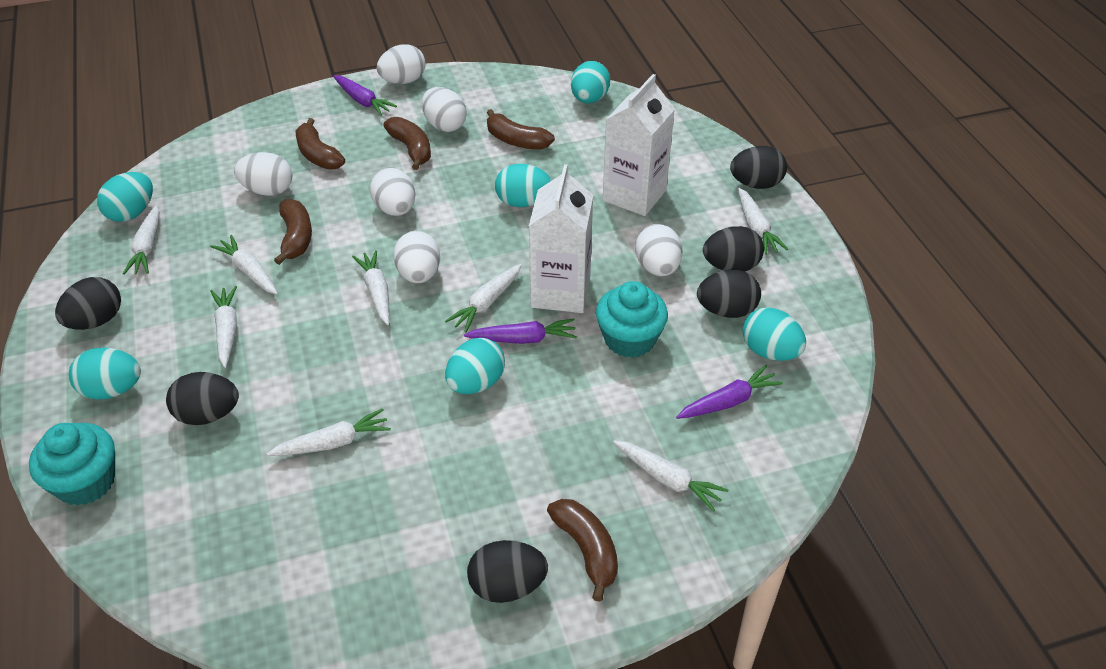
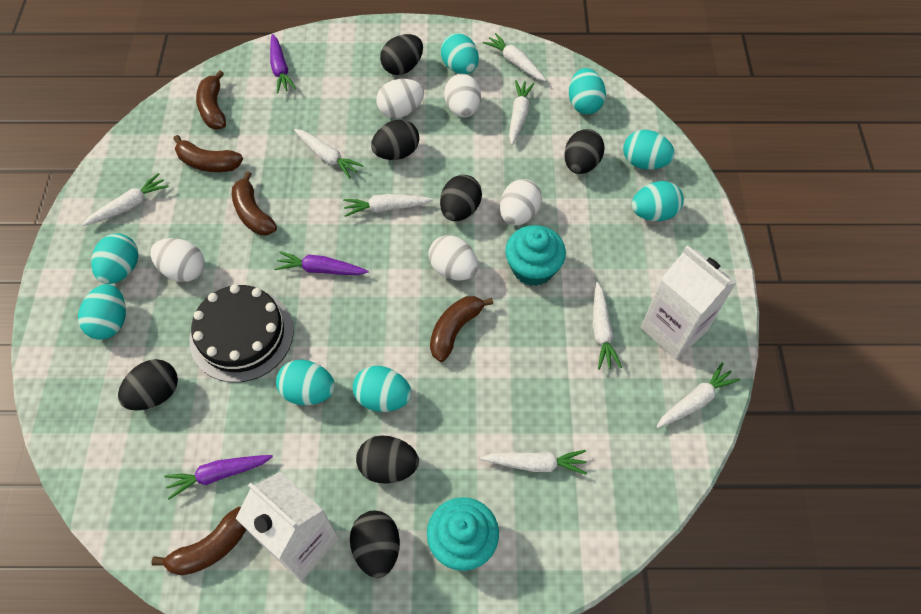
black cake: none = 0 -> [190,284,294,383] = 1
black egg: [55,277,121,330] [166,372,239,425] [467,540,548,603] [697,270,761,318] [703,226,764,272] [730,146,787,189] = 6 -> [118,359,178,410] [350,511,400,578] [356,435,419,484] [371,120,419,160] [380,34,423,75] [440,175,482,221] [564,129,605,174] = 7
turquoise egg: [69,347,141,400] [97,172,153,222] [445,338,505,394] [495,164,552,207] [571,61,610,103] [742,307,806,361] = 6 -> [78,284,126,340] [91,234,138,284] [276,360,335,405] [353,366,412,412] [441,33,479,74] [569,68,606,114] [623,130,675,170] [632,181,684,221] = 8
white egg: [234,152,292,196] [370,168,415,216] [377,44,425,84] [393,231,440,283] [422,87,467,132] [635,224,682,276] = 6 -> [150,238,205,282] [376,79,424,118] [428,235,478,280] [444,74,481,117] [500,179,542,226] = 5

